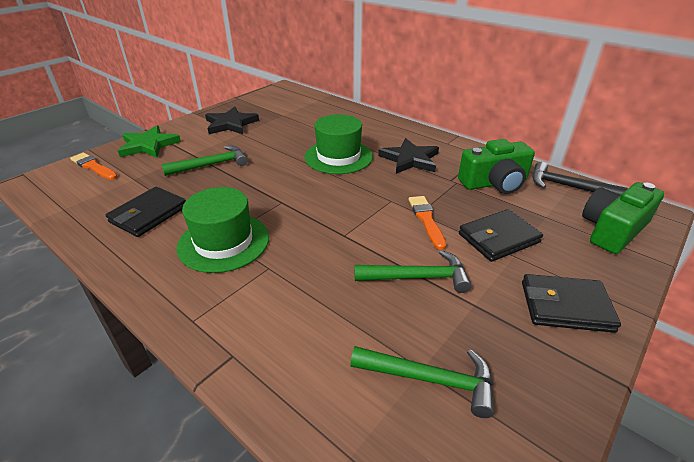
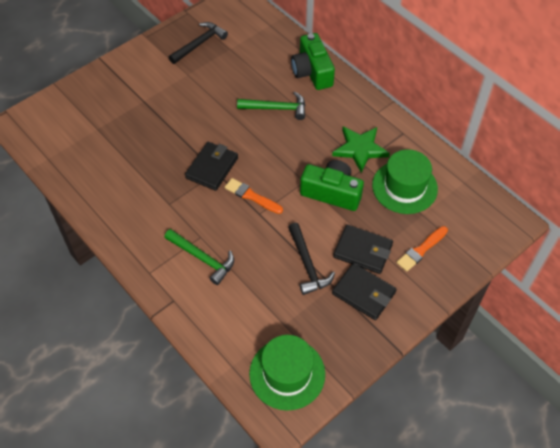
black hammer: [532,162,628,195] = 1 -> [169,22,228,64] [288,223,335,295] = 2
black star: [205,107,259,134] [378,138,439,174] = 2 -> none = 0
green hammer: [162,146,248,176] [350,346,494,418] [354,250,472,293] = 3 -> [164,229,234,285] [237,92,305,120] = 2

